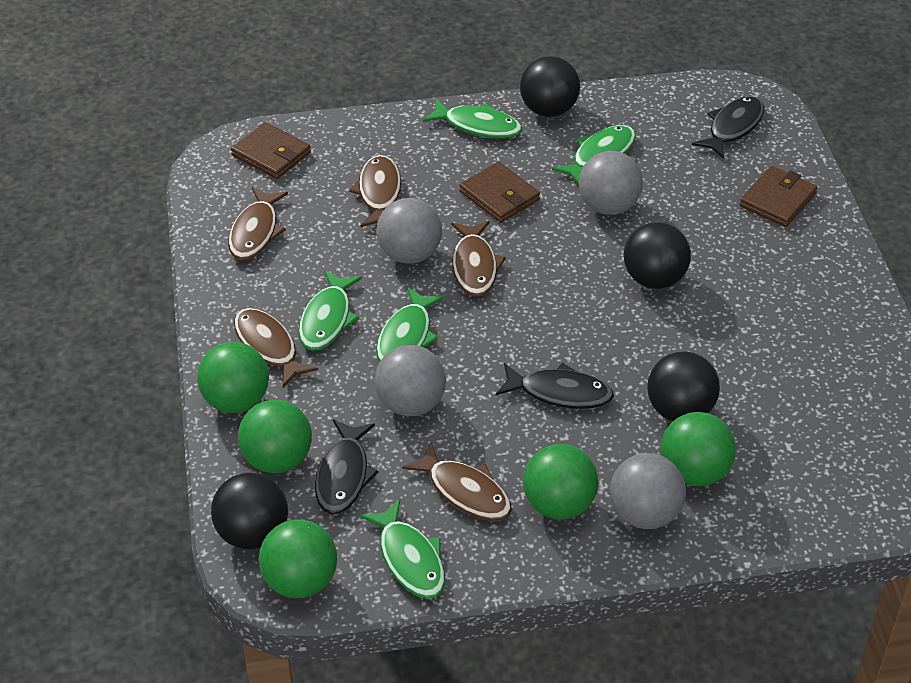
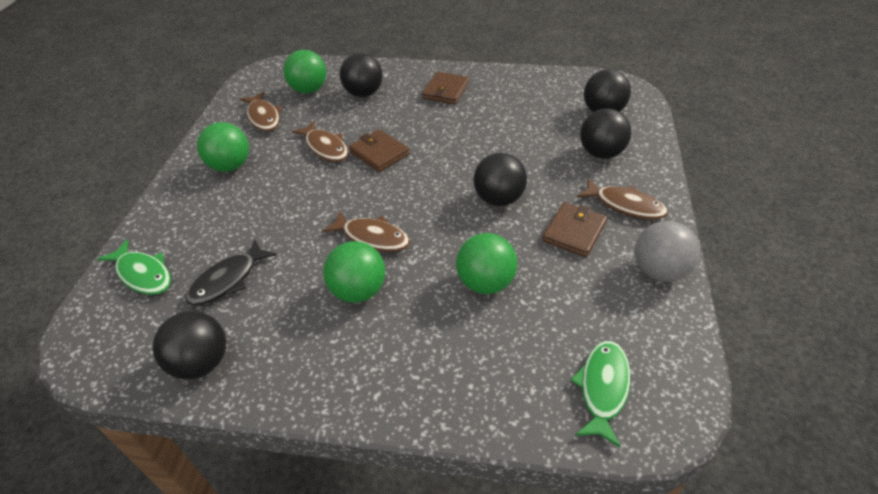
black ball: [211,473,288,549] [520,56,580,117] [624,222,691,289] [647,351,720,421] = 4 -> [153,311,226,379] [340,53,383,97] [474,153,527,206] [580,108,632,159] [584,69,631,112] = 5
black fish: [315,419,379,514] [496,363,614,409] [692,96,765,159] = 3 -> [185,239,276,305] = 1
brown fish: [228,187,288,260] [234,308,318,388] [349,155,401,227] [402,442,512,521] [451,221,506,297] = 5 -> [240,92,282,132] [292,121,348,162] [322,211,410,252] [577,178,668,219] = 4
green ball: [197,342,269,413] [238,400,312,473] [259,519,337,598] [523,444,598,520] [661,412,736,486] = 5 -> [197,122,249,172] [283,50,326,93] [323,241,385,303] [456,233,517,294] = 4
green fish: [299,270,362,351] [360,499,445,599] [376,287,445,362] [423,99,522,139] [552,125,636,185] = 5 -> [98,239,171,295] [571,341,631,448] = 2
grey ball: [375,345,446,416] [377,198,442,264] [579,151,643,215] [610,453,686,529] = 4 -> [635,221,700,282] = 1

